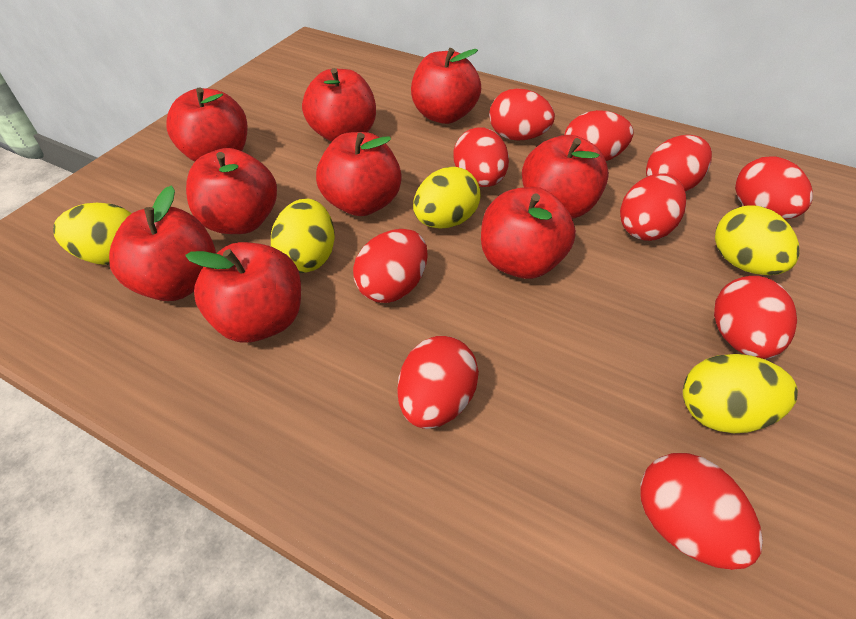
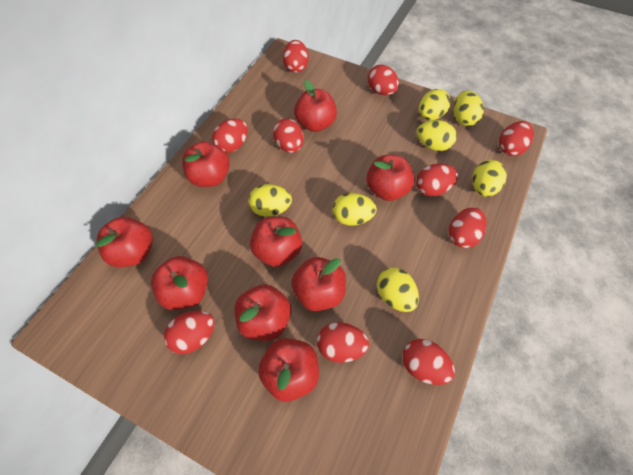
yellow egg: [53,203,132,265] [271,199,335,273] [413,167,481,229] [683,354,798,433] [715,205,800,275] = 5 -> [248,184,292,217] [332,193,377,226] [377,268,419,312] [417,120,457,151] [419,89,451,120] [454,91,484,126] [472,160,507,197] = 7

